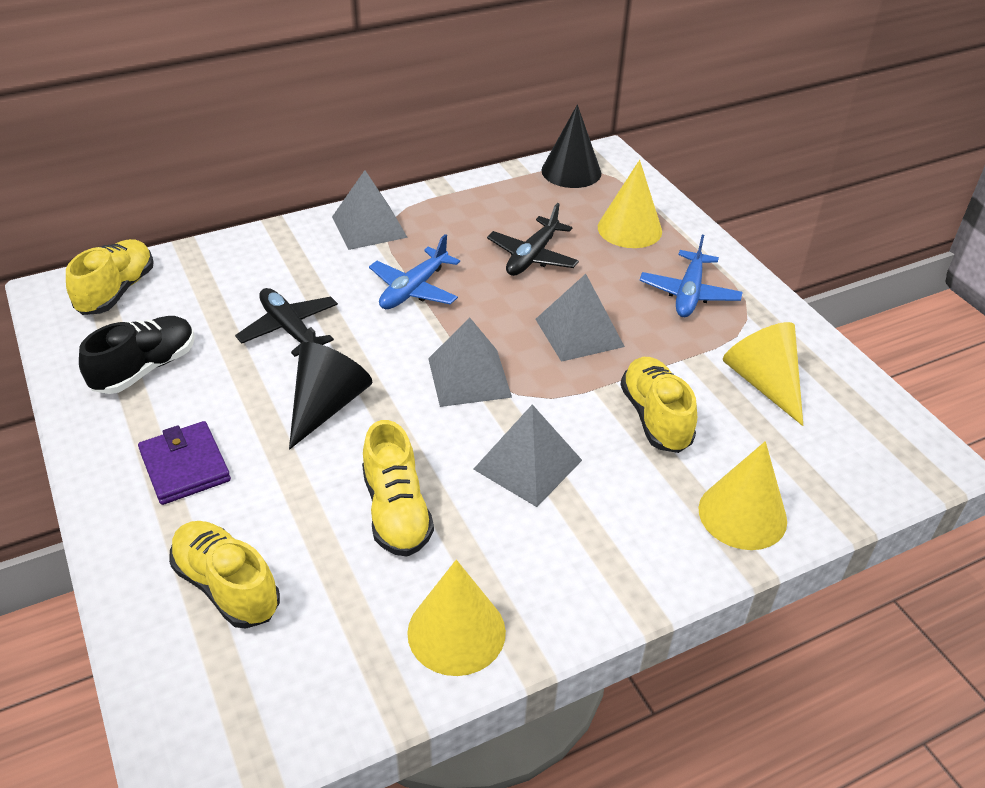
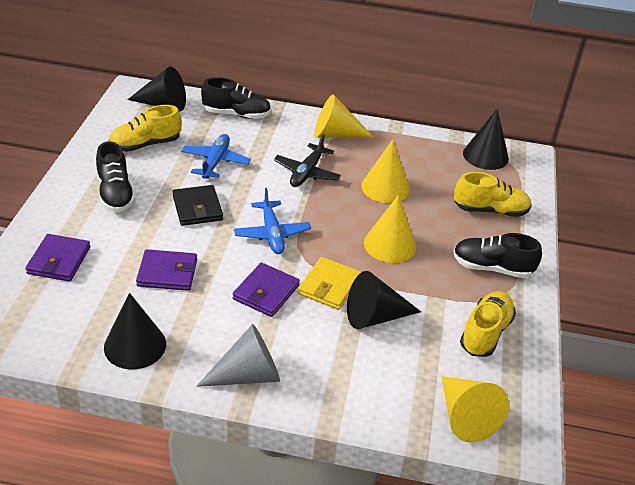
black cone: [289,342,373,450] [541,104,601,188] = 2 -> [104,293,166,370] [127,66,186,111] [347,271,421,329] [463,109,509,170] = 4
black plane: [235,288,338,357] [487,203,579,276] = 2 -> [274,134,341,187] = 1
black shoe: [79,316,195,394] = 1 -> [96,141,135,212] [201,77,271,119] [453,233,542,278] = 3
black wallet: none = 0 -> [173,185,223,226] = 1
grey cone: none = 0 -> [196,324,280,387] = 1
grey pyramid: [332,170,408,250] [428,318,512,407] [473,404,582,507] [535,274,625,362] = 4 -> none = 0
purple wallet: [138,421,231,505] = 1 -> [25,234,90,282] [136,249,197,291] [232,263,300,317] = 3
yellow shoe: [66,239,154,315] [169,521,280,629] [362,420,434,557] [620,357,697,453] = 4 -> [109,105,182,152] [454,172,532,217] [460,291,516,357] = 3
yellow wallet: none = 0 -> [298,257,361,310] = 1

